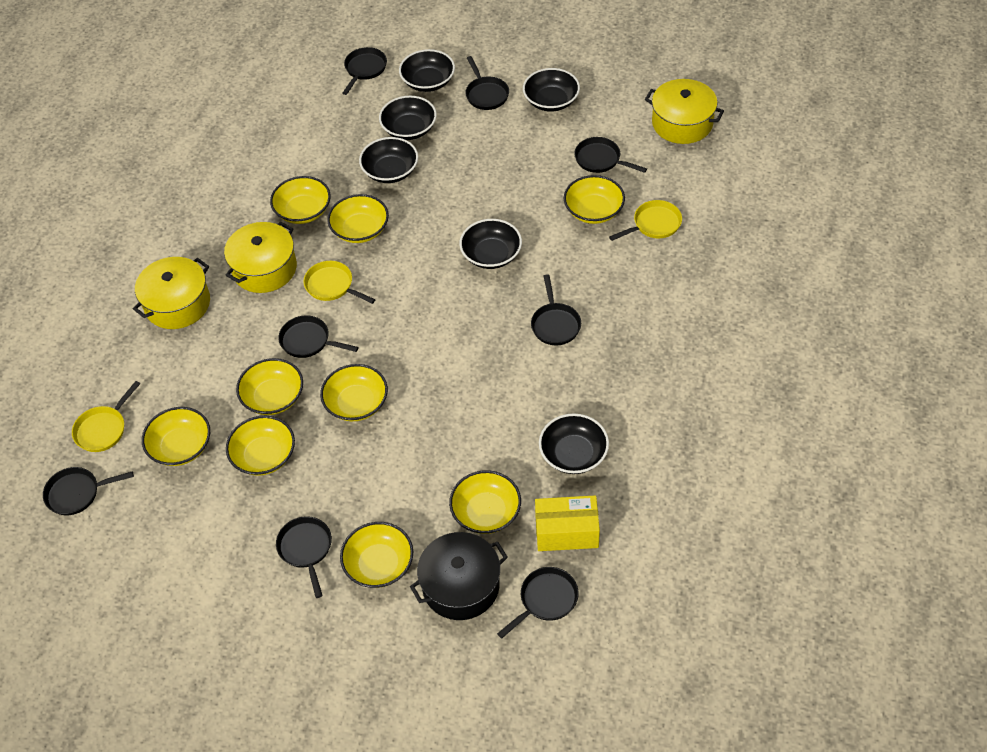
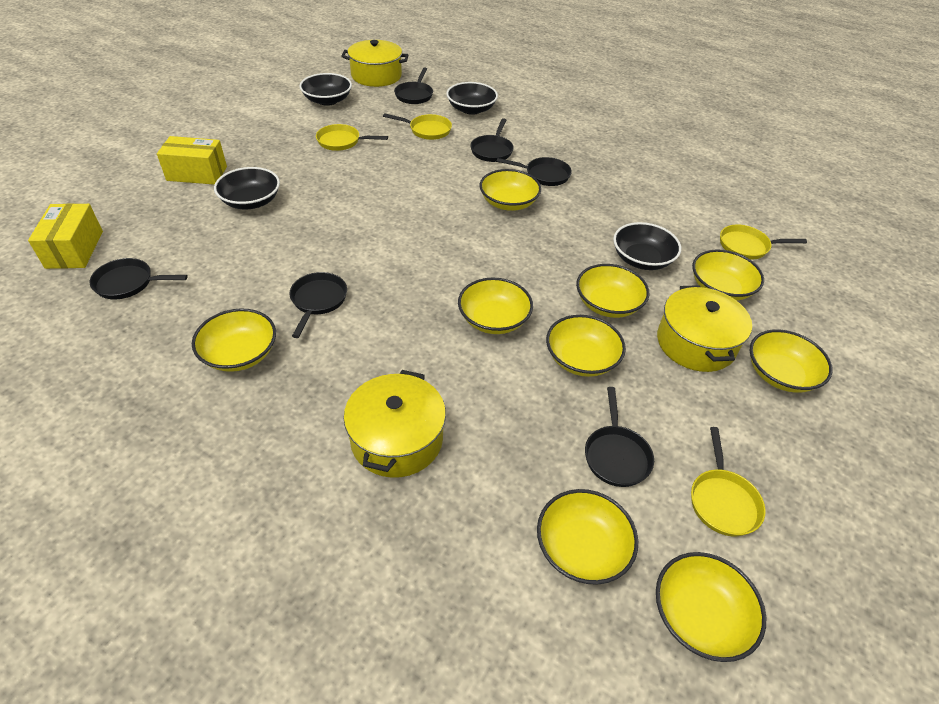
black bowl: [359,137,418,183] [379,96,437,140] [399,49,455,92] [459,219,522,269] [523,68,580,112] [539,414,609,474] = 6 -> [214,167,280,209] [299,73,352,106] [446,82,498,115] [613,222,681,270] = 4
black pan: [43,467,134,515] [276,516,332,598] [278,315,358,358] [342,47,387,95] [465,56,509,110] [497,567,579,639] [531,274,581,345] [574,137,647,173] = 8 -> [90,258,188,299] [289,272,347,338] [394,67,433,104] [470,118,514,162] [497,157,572,186] [585,387,654,487] = 6
black pot: [410,532,508,620] = 1 -> none = 0
yellow box: [535,495,600,551] = 1 -> [28,203,103,269] [157,136,227,185] = 2
yellow pan: [72,381,140,452] [304,261,375,304] [609,200,682,241] = 3 -> [316,124,388,151] [383,113,452,140] [691,427,766,536] [720,224,807,260] = 4

